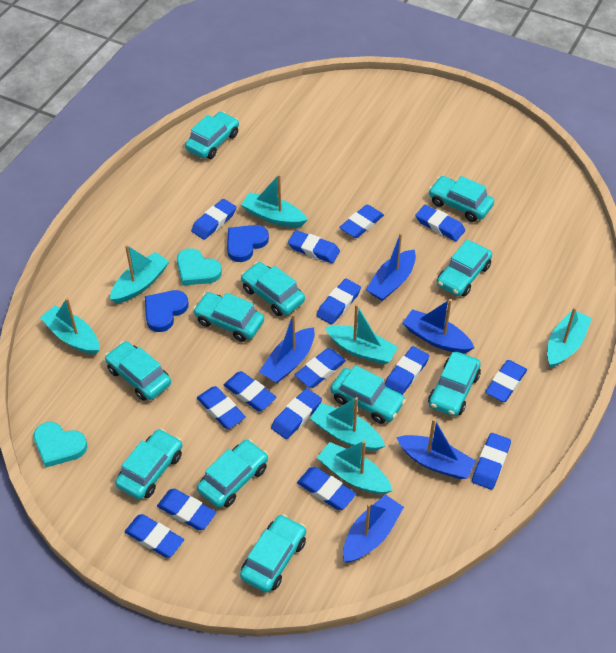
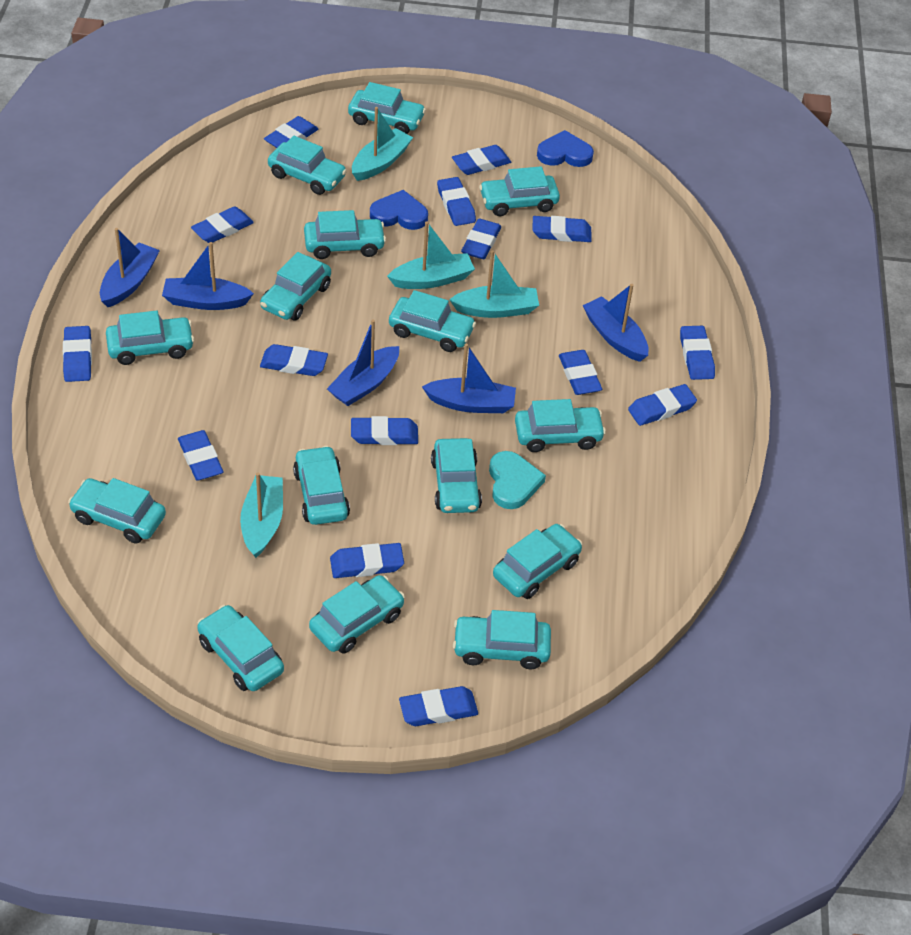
turquoise boat: [40,298,99,355] [110,245,169,304] [241,174,307,227] [310,397,385,451] [317,440,392,494] [325,304,398,365] [547,307,592,368] = 7 -> [240,473,283,558] [352,107,413,181] [387,221,475,289] [449,250,539,318] = 4
turquoise car: [105,341,171,401] [115,429,182,500] [185,112,239,159] [193,292,264,342] [197,439,268,508] [240,514,306,593] [241,262,305,316] [331,365,406,424] [428,351,481,416] [429,176,494,222] [437,240,492,297] = 11 -> [68,478,166,544] [106,311,194,365] [197,605,284,691] [260,252,331,321] [268,136,347,195] [293,446,350,525] [304,210,386,259] [309,575,405,654] [348,82,426,134] [389,290,476,352] [431,438,482,513] [453,610,551,669] [479,166,560,216] [493,524,582,599] [515,399,606,452] = 15
turquoise heart: [34,422,87,468] [177,248,222,285] = 2 -> [489,451,546,509] = 1

